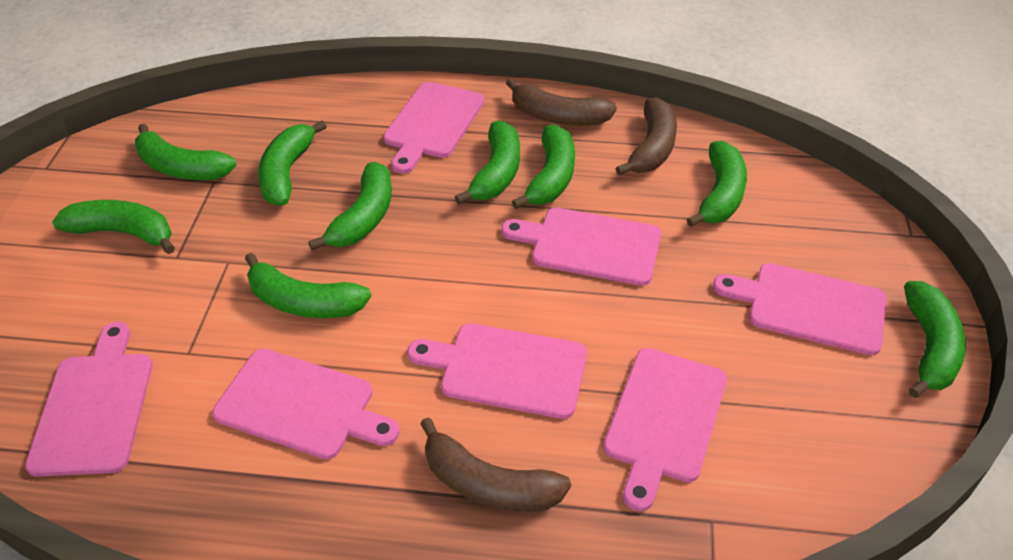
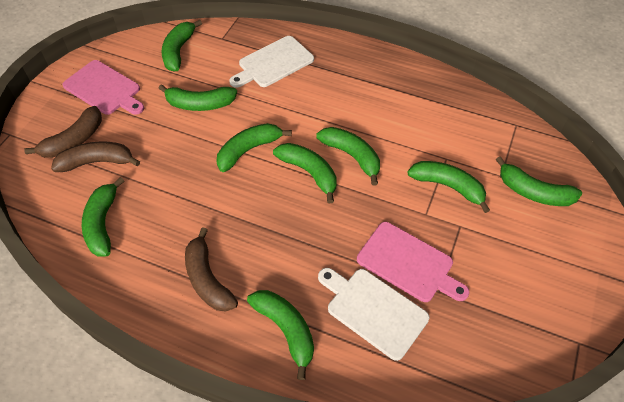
pink cutting board: [25,322,153,477] [212,349,400,459] [383,82,484,174] [407,323,587,419] [501,207,661,286] [603,348,727,511] [713,263,887,355] = 7 -> [62,60,144,115] [357,222,470,302] = 2
white cutting board: none = 0 -> [229,36,314,88] [318,268,429,361] = 2

